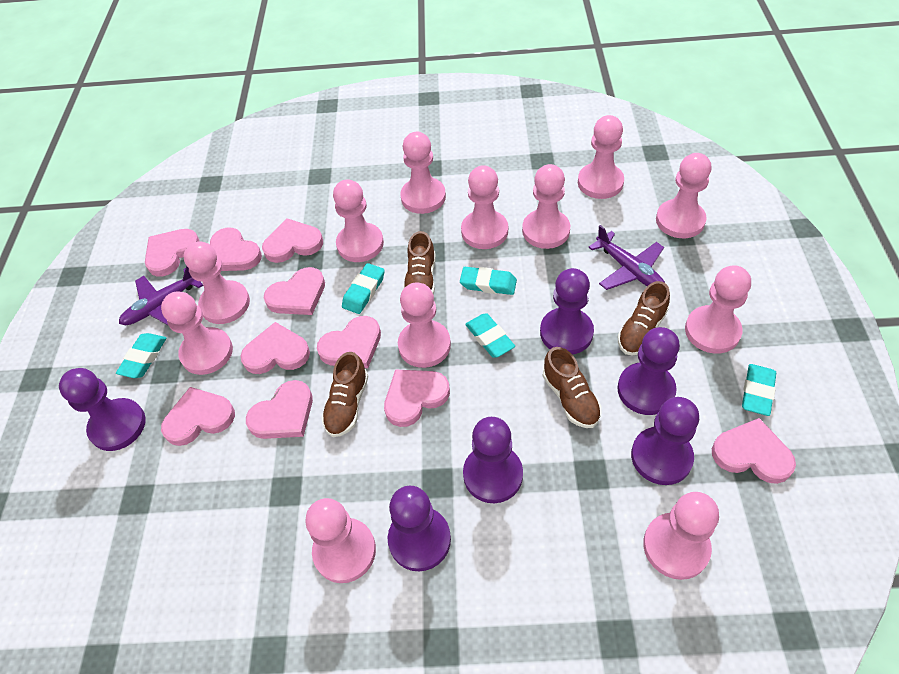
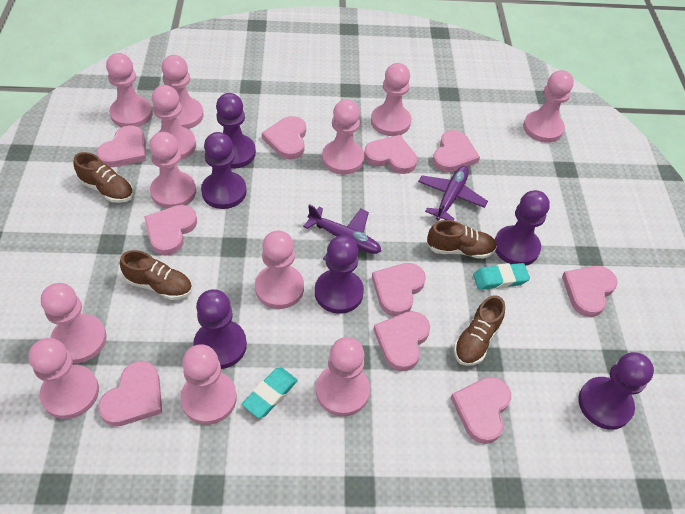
turquoise eraser: [116,333,166,378] [342,263,385,314] [460,267,517,295] [465,313,515,358] [742,364,776,416] = 5 -> [242,367,298,418] [473,263,530,290] = 2

